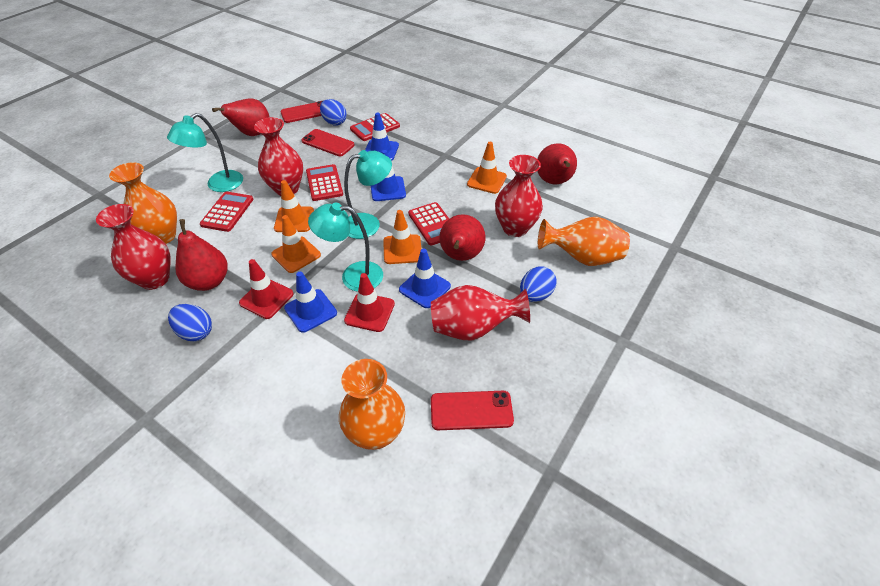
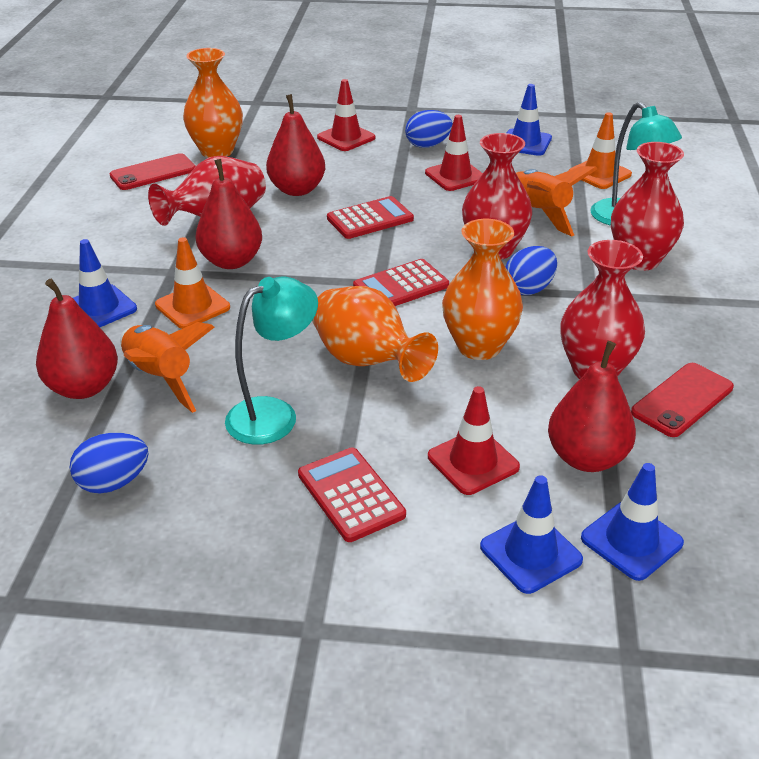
orange rocket: none = 0 -> [120,322,215,413] [516,166,597,236] = 2
orange traffic cone: [271,215,321,273] [274,180,314,232] [383,210,421,264] [467,142,507,194] = 4 -> [155,237,230,329] [569,112,632,189] = 2
red calculator: [200,192,253,232] [306,164,343,201] [350,113,400,141] [408,202,449,246] = 4 -> [298,447,406,542] [327,196,414,239] [353,259,449,306] = 3
red phone: [280,100,324,123] [301,129,355,156] [431,391,514,430] = 3 -> [110,153,196,190] [631,363,734,437] = 2
red traffic cone: [239,259,294,319] [344,273,395,332] = 2 -> [317,79,375,151] [425,115,483,191] [428,386,520,495] = 3
turquoise lamp: [167,113,243,192] [308,203,383,291] [344,150,392,239] = 3 -> [225,276,318,445] [590,102,682,226] = 2

